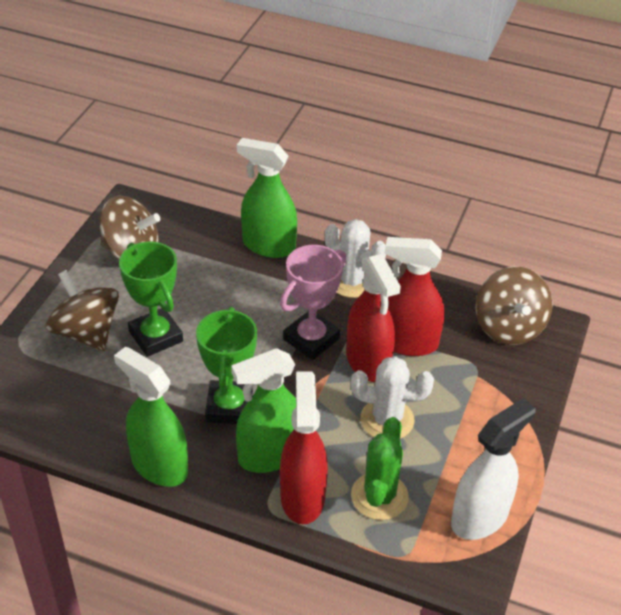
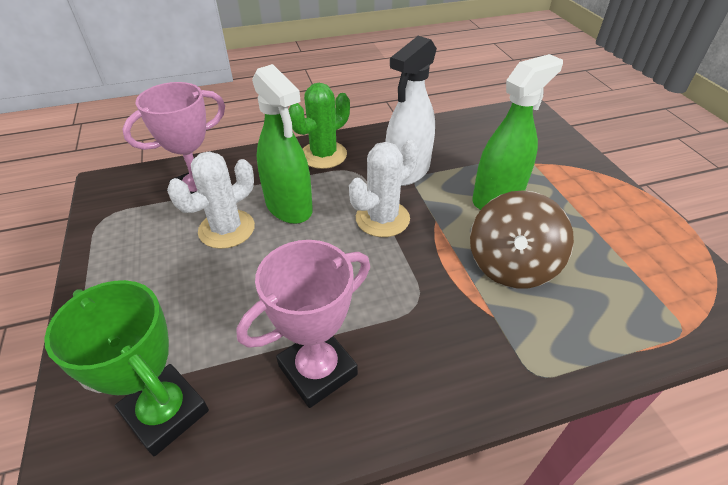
brown spinning top: [46,270,119,351] [99,196,160,260] [476,267,553,345] = 3 -> [470,190,574,289] = 1
green spray bottle: [114,347,188,487] [231,348,296,473] [237,138,297,258] = 3 -> [252,64,313,224] [472,54,563,210] = 2
green trophy: [119,242,183,357] [196,307,257,424] = 2 -> [44,280,209,456] = 1
pink trophy: [280,245,346,360] = 1 -> [122,82,225,194] [236,240,370,408] = 2
red spray bottle: [280,371,328,525] [346,254,401,382] [385,237,445,356] = 3 -> none = 0

